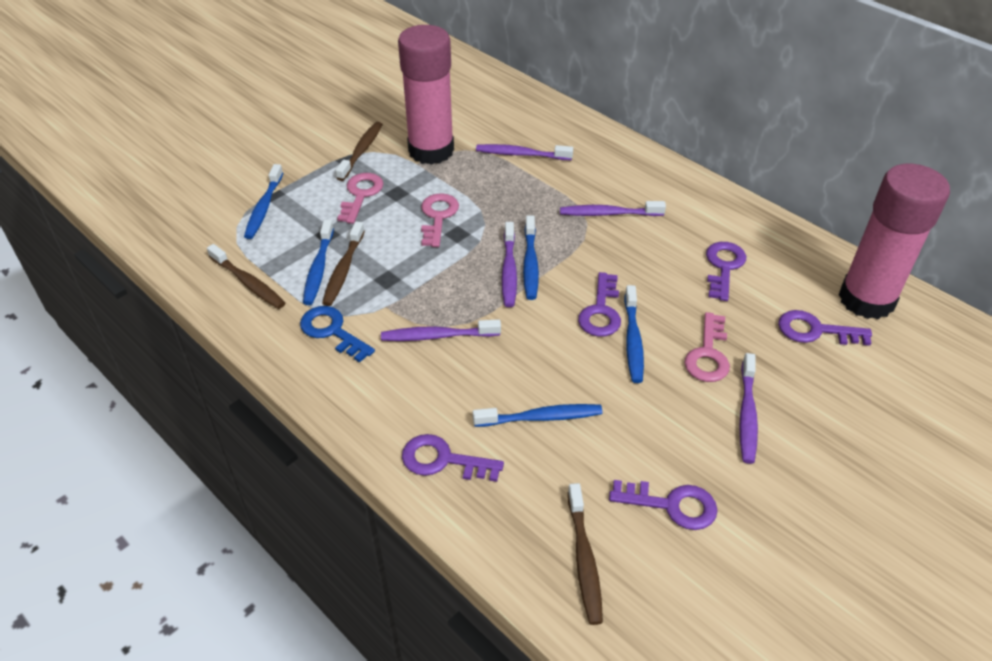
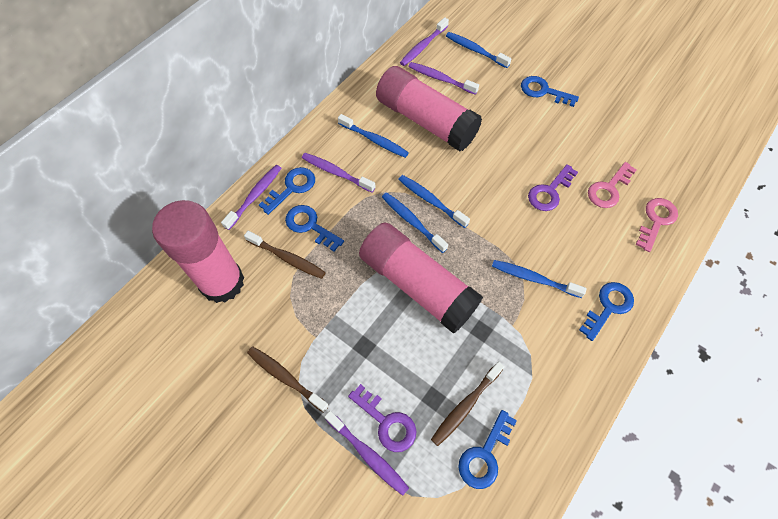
blue key: [300,306,375,363] = 1 -> [259,167,315,215] [285,205,344,251] [458,410,517,489] [521,76,579,107] [579,282,634,341] = 5
brown toothbrush: [207,244,285,309] [322,221,365,306] [336,122,383,181] [568,483,603,625] = 4 -> [244,231,326,279] [247,346,329,413] [431,361,505,446] = 3
pink glue stick: [398,25,454,165] [839,164,950,319] = 2 -> [152,200,244,303] [359,223,483,333] [376,66,482,151] = 3
pink key: [337,173,384,224] [421,193,459,247] [684,312,730,382] = 3 -> [588,162,637,208] [636,198,678,252] = 2
purple key: [402,434,504,482] [578,272,621,337] [609,480,718,530] [706,242,746,301] [778,310,872,346] = 5 -> [348,384,417,452] [528,164,578,211] = 2

